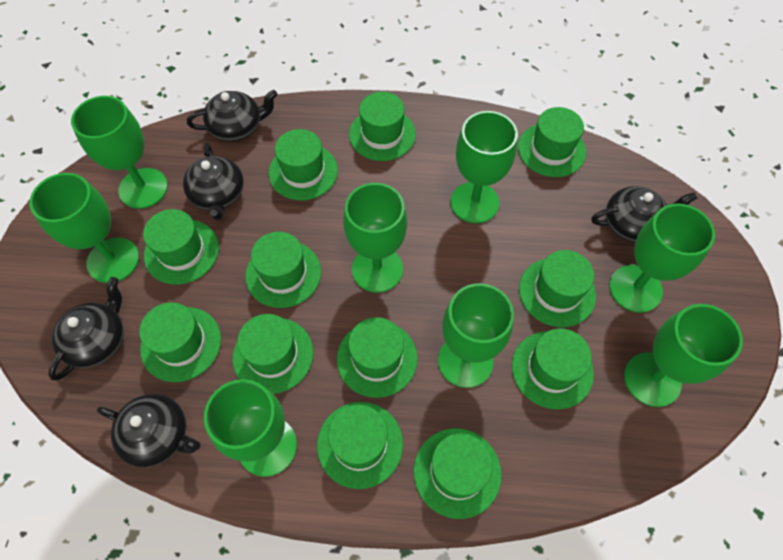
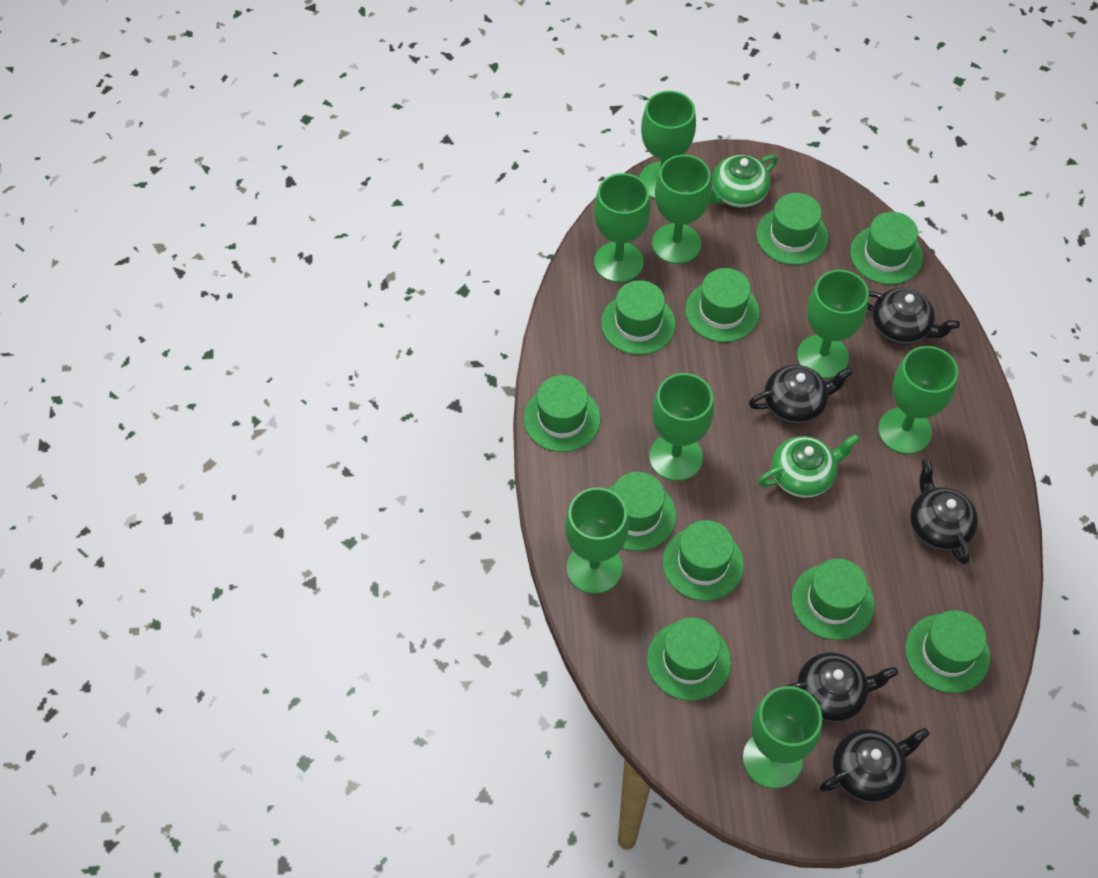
green hat: [139,302,221,382] [143,209,219,284] [233,314,313,394] [245,232,321,308] [269,129,338,200] [317,402,403,489] [337,317,418,398] [349,92,416,161] [414,428,502,519] [512,328,594,409] [518,107,586,177] [519,250,596,327] = 12 -> [523,375,601,452] [601,280,676,355] [608,472,676,551] [647,618,731,701] [662,520,744,601] [685,268,760,342] [756,193,828,265] [791,559,874,640] [850,212,923,284] [905,610,990,693] = 10
green teapot: none = 0 -> [709,155,778,208] [758,434,860,498] = 2

